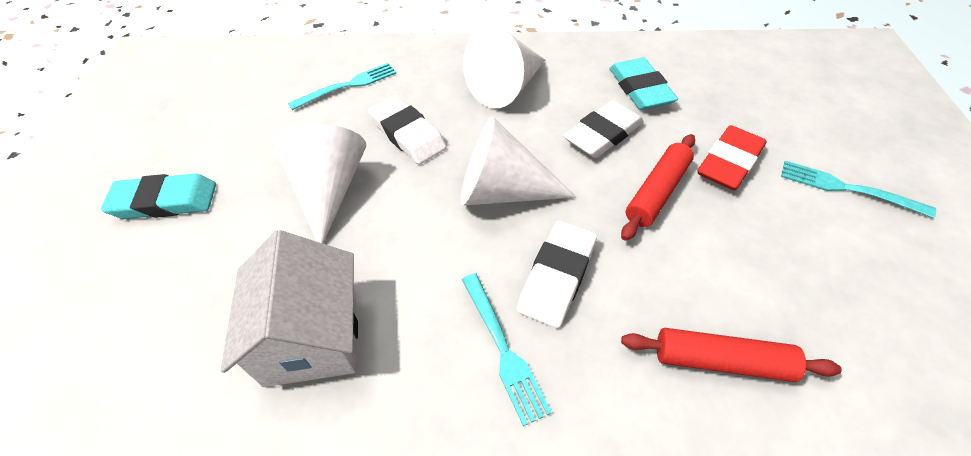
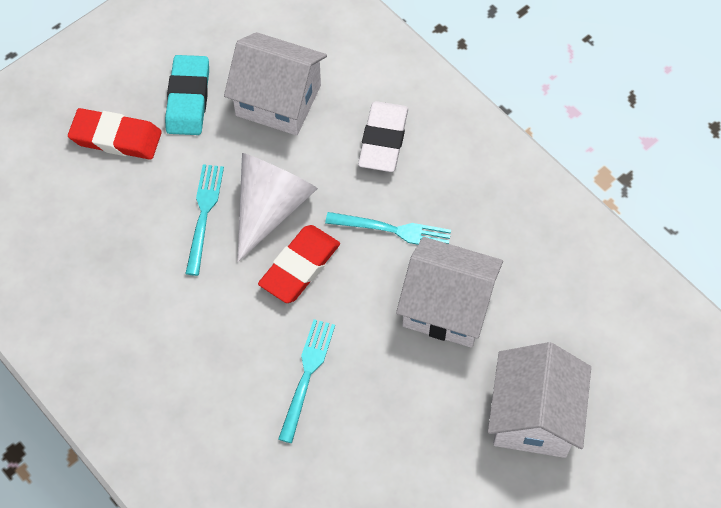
red eraser: [697,125,767,191] = 1 -> [68,108,162,160] [258,225,340,303] = 2
red rolling pin: [621,134,695,241] [621,328,842,382] = 2 -> none = 0
turquoise eraser: [101,174,216,219] [609,58,678,110] = 2 -> [165,55,209,135] = 1
white cone: [272,123,366,244] [460,117,576,206] [463,26,545,108] = 3 -> [237,153,318,262] = 1
white eraser: [368,95,447,164] [516,220,597,328] [563,101,644,158] = 3 -> [358,101,408,172] = 1
white house: [221,230,358,387] = 1 -> [224,32,327,136] [396,237,503,348] [488,342,591,458] = 3

